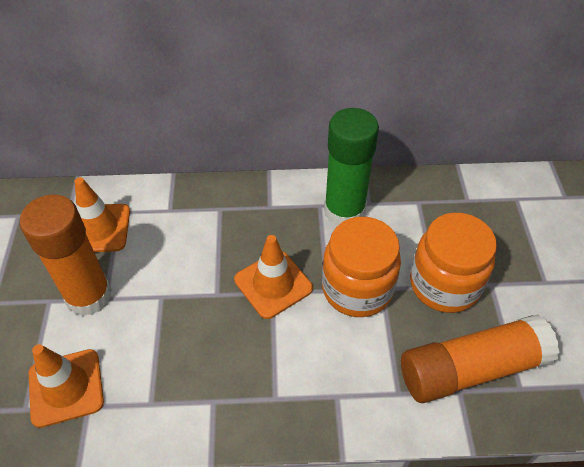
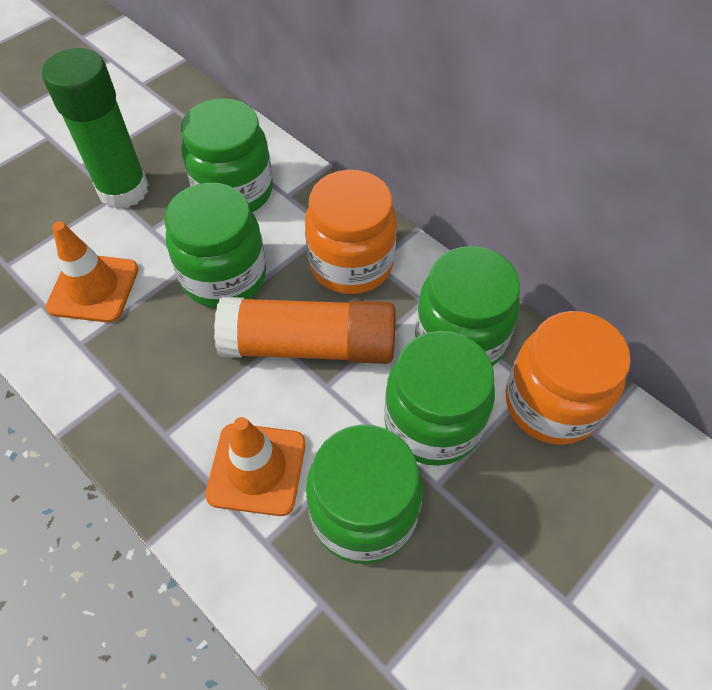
green jar: none = 0 -> [164,183,266,308] [181,98,273,212] [306,425,423,564] [384,331,495,466] [415,246,520,367] = 5
orange glue stick: [20,194,112,316] [401,315,559,403] = 2 -> [214,297,396,364] = 1
orange traffic cone: [29,344,104,428] [75,177,130,252] [234,235,313,319] = 3 -> [46,221,139,323] [205,417,306,516] = 2

